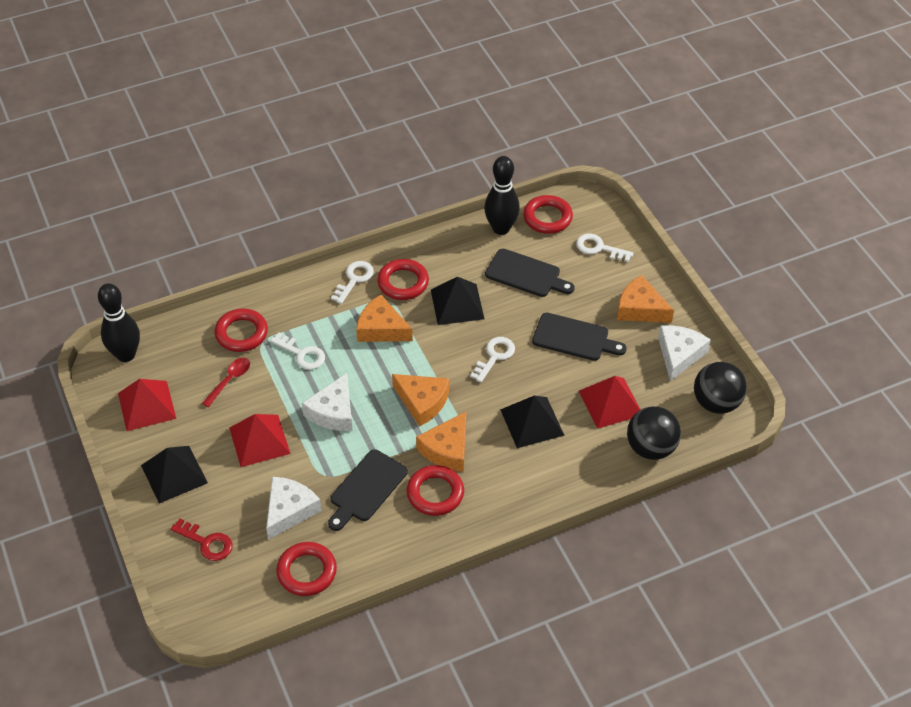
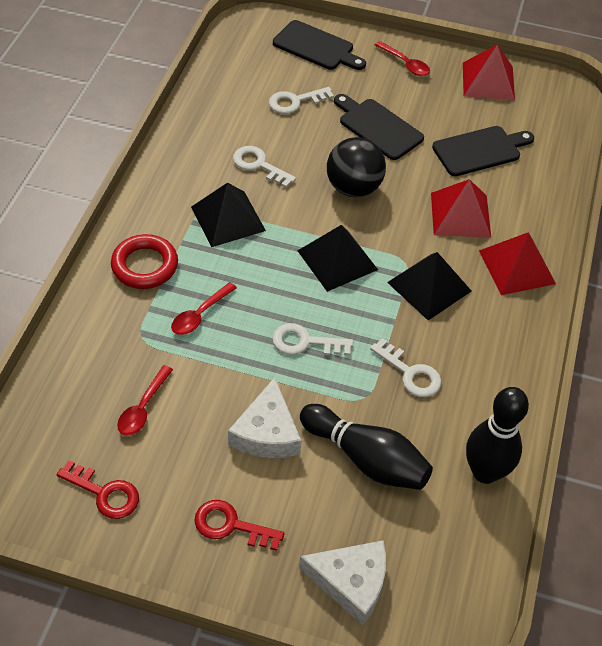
black ball: [627,406,681,460] [694,362,747,414] = 2 -> [327,137,386,197] = 1
orange cheese: [356,295,413,342] [392,374,449,427] [416,412,466,472] [617,275,674,323] = 4 -> none = 0
red key: [171,519,233,561] = 1 -> [57,460,139,519] [194,500,285,551] = 2
red ring: [215,308,268,352] [276,542,337,596] [377,259,429,300] [407,465,464,516] [523,195,573,234] = 5 -> [111,234,178,289] = 1
red spoon: [202,358,250,407] = 1 -> [117,365,173,436] [171,282,237,335] [375,41,430,76] = 3
white cheese: [266,477,321,540] [302,373,353,431] [658,325,711,381] = 3 -> [228,377,302,458] [299,540,386,625] = 2

